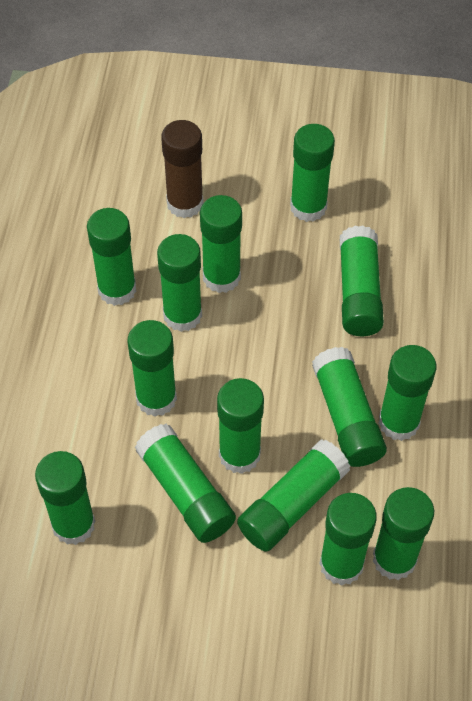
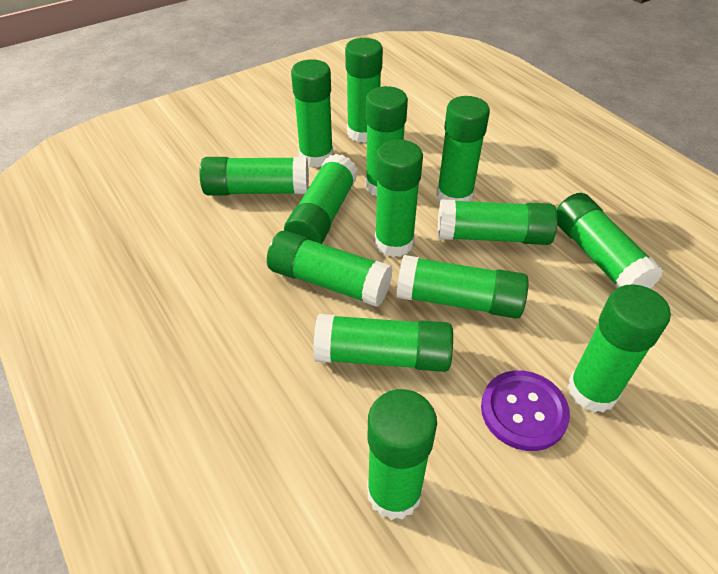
brown glue stick: [161,120,203,218] = 1 -> none = 0
purple button: none = 0 -> [481,370,570,451] = 1

